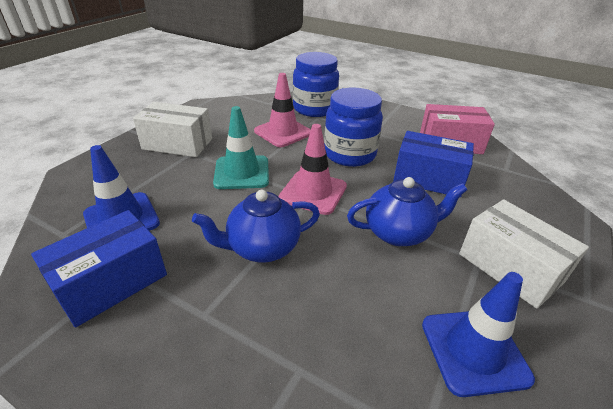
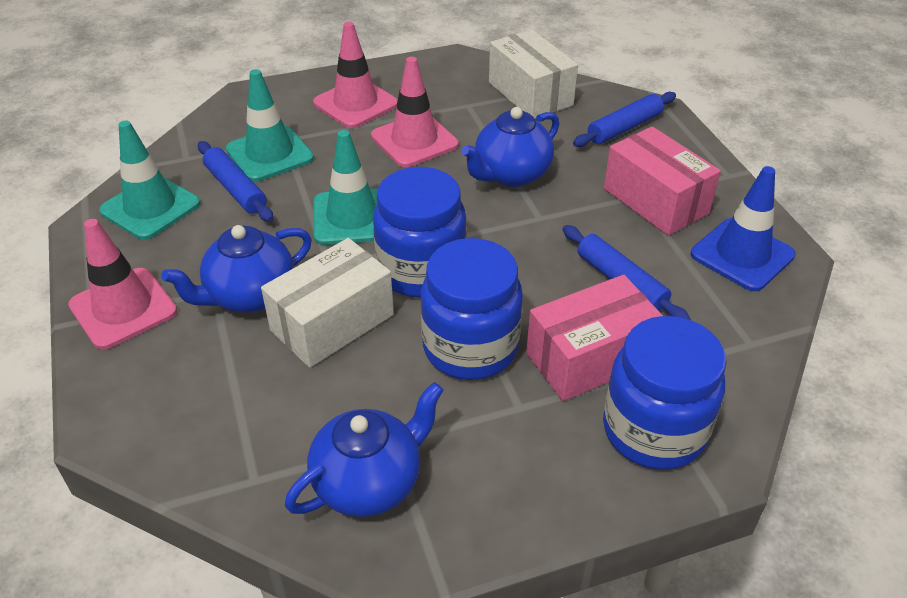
blue box: [31,210,167,327] [393,131,474,198] = 2 -> none = 0
blue jar: [293,52,339,117] [324,88,383,167] = 2 -> [373,167,467,297] [421,238,523,380] [603,316,727,470] = 3
blue rolling pin: none = 0 -> [198,141,273,222] [562,225,691,320] [573,92,676,147] = 3
blue teapot: [192,190,320,263] [347,177,467,246] = 2 -> [162,225,312,313] [285,382,444,517] [461,107,559,187] = 3
blue traffic cone: [83,145,160,231] [422,272,535,397] = 2 -> [691,166,796,291] = 1
pink box: [420,104,495,154] = 1 -> [526,275,663,401] [604,126,721,236] = 2
pink traffic cone: [254,73,311,147] [279,124,347,215] = 2 -> [68,219,177,350] [313,22,398,128] [371,57,458,167] = 3
turquoise traffic cone: [213,106,269,189] = 1 -> [99,121,200,240] [226,69,314,182] [313,130,378,245] = 3

